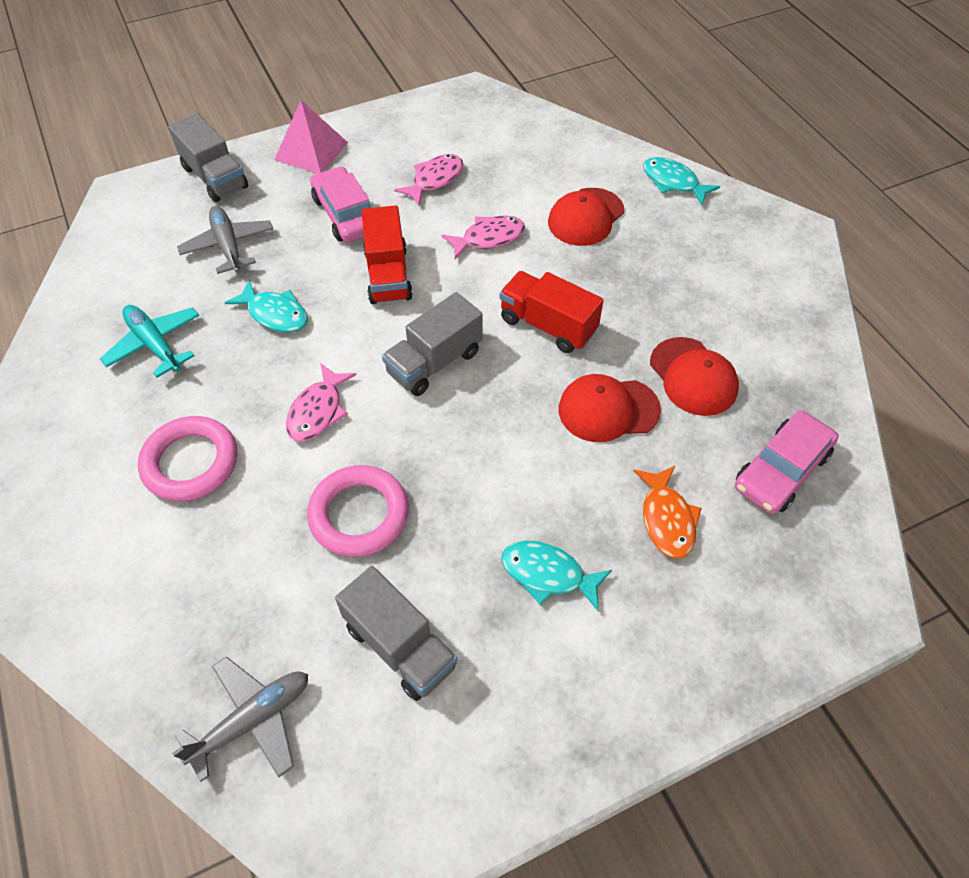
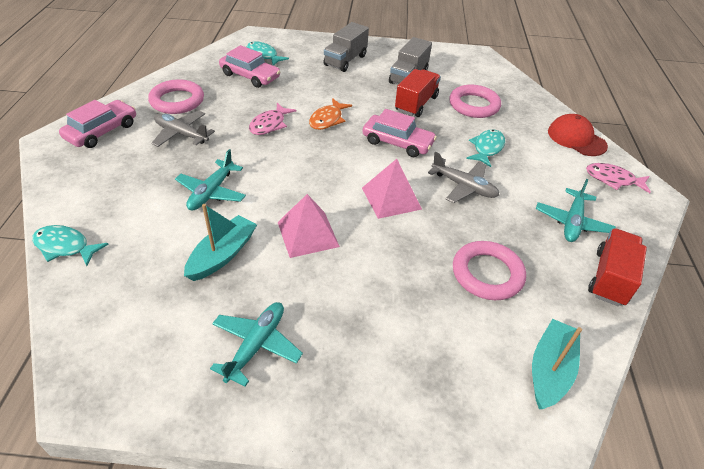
grey truck: [168,113,248,202] [335,566,457,701] [382,292,483,396] = 3 -> [324,22,369,72] [389,37,432,84] = 2
pink car: [310,166,371,243] [735,411,838,514] = 2 -> [59,100,136,148] [219,45,280,88] [362,109,437,157] = 3
pink fish: [286,363,356,442] [394,154,463,205] [441,215,525,259] = 3 -> [249,103,296,135] [586,163,651,193] = 2
pink pyramid: [274,100,348,173] = 1 -> [278,194,340,258] [362,159,422,219] = 2
pink ring: [138,416,237,501] [307,465,409,557] = 2 -> [148,79,204,114] [449,85,501,118] [453,241,526,300] = 3
red cap: [548,188,624,246] [559,374,661,442] [650,337,739,416] = 3 -> [548,114,608,156] = 1
turquoise boat: none = 0 -> [184,204,257,281] [532,319,582,409] = 2
turquoise plane: [100,305,199,378] = 1 -> [175,149,246,211] [210,302,303,387] [536,179,616,242] = 3

